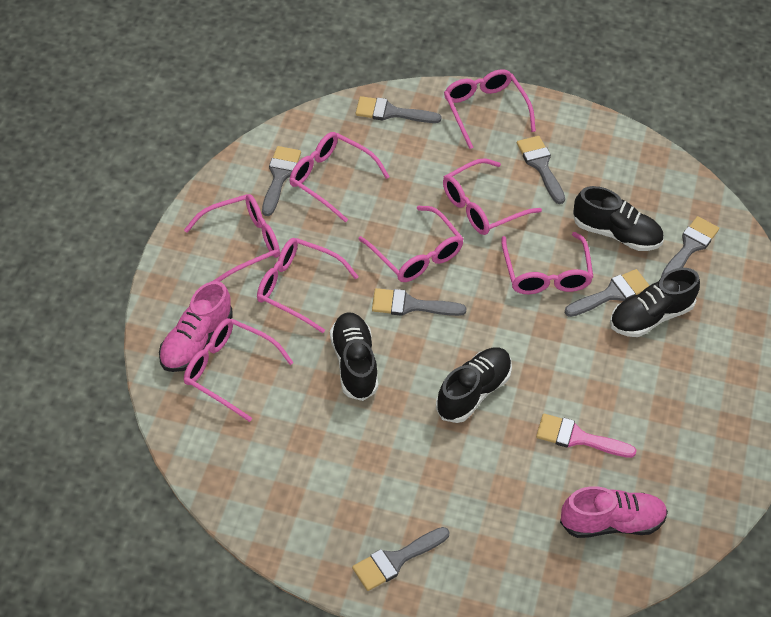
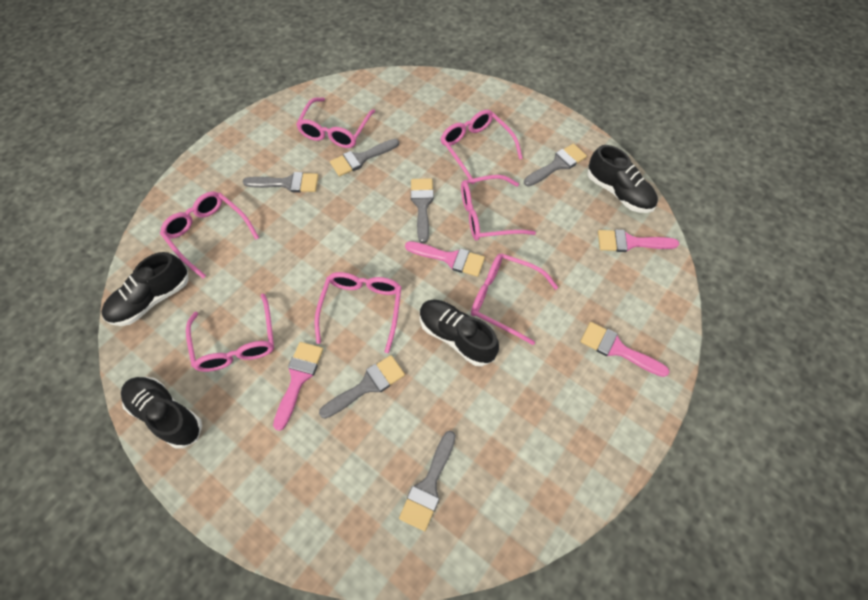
grey brush: [262,146,301,216] [352,527,450,591] [356,96,442,123] [372,288,467,316] [517,136,565,204] [565,269,650,317] [661,216,719,277] = 7 -> [243,172,318,192] [319,355,405,419] [330,139,399,176] [399,431,456,531] [411,178,434,243] [524,144,587,187] = 6
pink brush: [536,414,637,458] = 1 -> [273,342,323,431] [405,241,485,277] [580,322,670,377] [598,229,679,252] = 4
pink glasses: [184,194,280,282] [184,318,294,422] [257,238,359,333] [289,132,390,223] [358,206,464,282] [443,158,542,235] [444,69,536,149] [501,232,593,294] = 8 -> [160,192,259,278] [186,293,274,372] [296,98,375,148] [314,272,401,353] [440,110,523,185] [461,175,536,240] [471,253,558,345] = 7
pink shoe: [159,281,232,372] [560,486,668,538] = 2 -> none = 0

